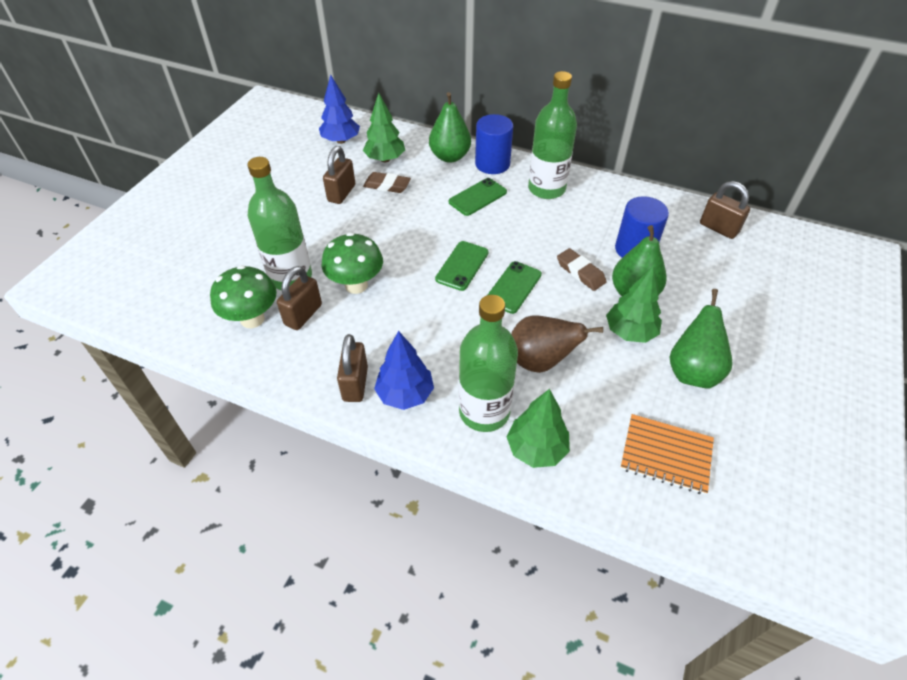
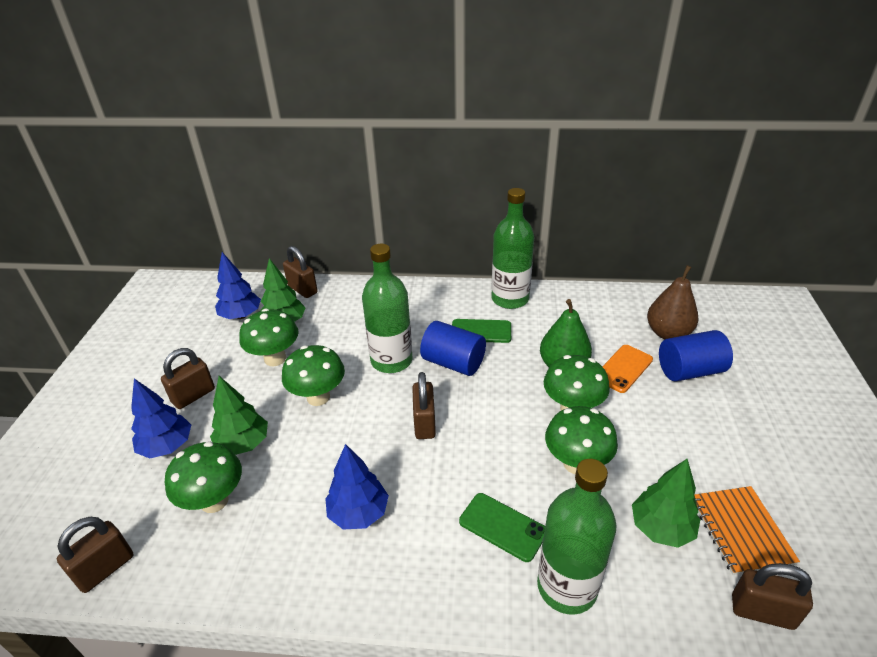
blue tree: [319,74,360,144] [374,331,434,410] = 2 -> [131,378,191,458] [215,252,261,319] [325,444,389,529] = 3
brown eraser: [363,172,411,193] [557,248,606,291] = 2 -> none = 0
brown padlock: [277,266,322,330] [323,146,355,204] [337,334,368,402] [700,181,750,239] = 4 -> [57,517,133,593] [161,348,215,409] [283,246,318,298] [412,372,436,439] [732,563,813,630] = 5
green mushroom: [210,265,277,328] [322,233,383,294] = 2 -> [165,442,242,513] [239,309,298,366] [282,345,345,406] [544,355,610,410] [545,406,618,474] = 5
green pear: [429,92,471,163] [612,225,667,296] [670,289,733,389] = 3 -> [540,299,592,367] = 1
green phone: [435,241,489,291] [449,178,507,216] [488,261,542,314] = 3 -> [452,319,511,343] [459,493,545,562] = 2
orange phone: none = 0 -> [602,345,653,393] = 1

